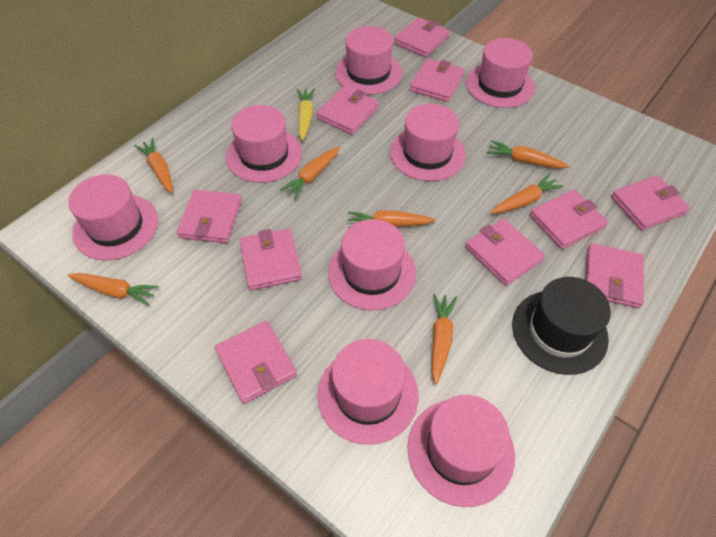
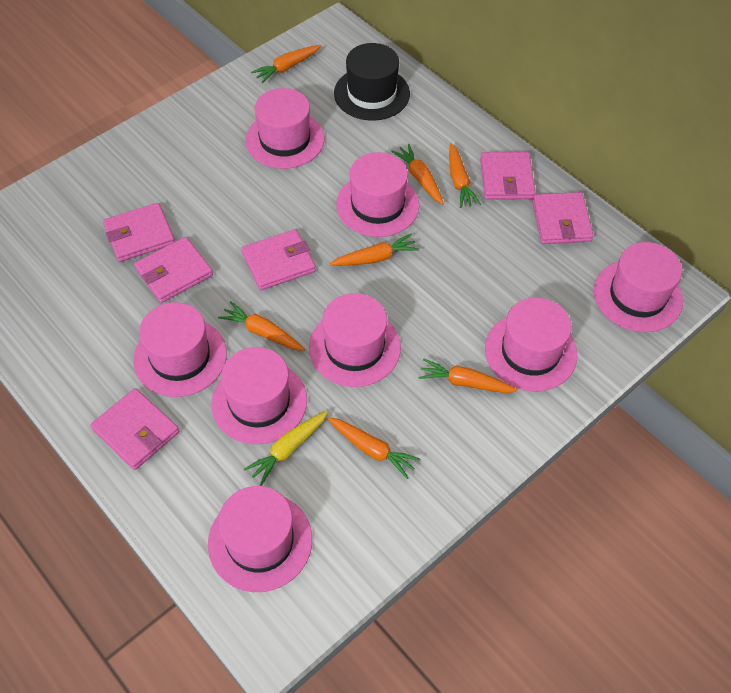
pink wallet: [177,190,242,243] [215,321,297,404] [240,228,302,291] [316,86,379,135] [394,17,450,57] [410,58,465,102] [465,218,545,286] [530,189,608,249] [585,243,644,308] [611,175,690,231] = 10 -> [90,388,179,470] [103,203,175,262] [134,237,213,303] [241,229,316,290] [480,152,536,200] [532,192,594,244] = 6

